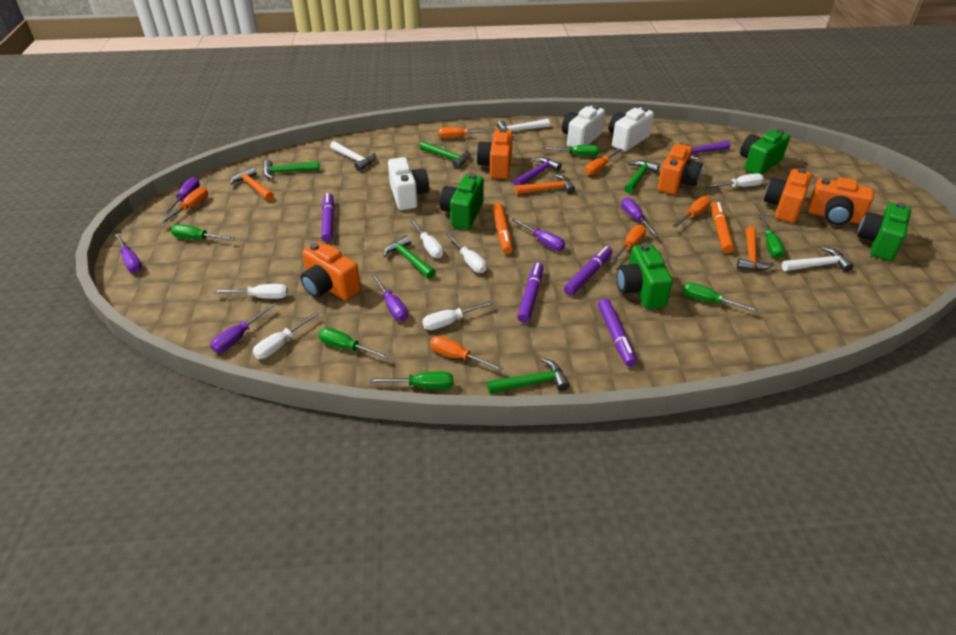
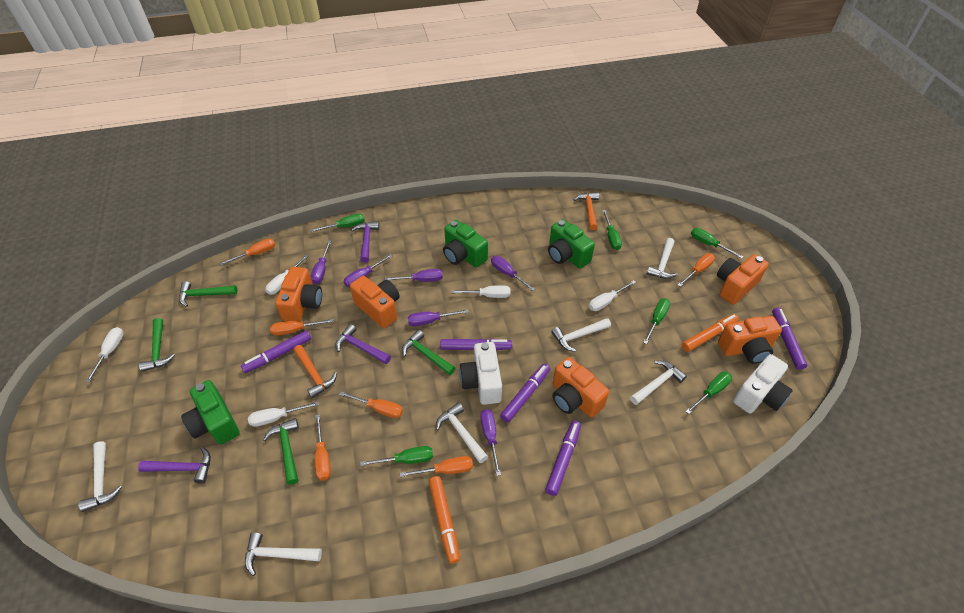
green camera: [440,173,484,229] [617,243,673,309] [740,129,790,174] [857,202,911,261] = 4 -> [181,380,240,445] [443,220,488,268] [548,219,595,269] = 3
green hammer: [263,160,320,179] [384,235,436,279] [420,141,470,168] [487,358,569,394] [624,160,660,194] = 5 -> [139,318,175,372] [179,281,237,307] [263,418,299,485] [402,330,455,375] = 4
orange hammer: [230,167,274,201] [515,174,575,195] [737,226,774,271] = 3 -> [293,345,337,398] [573,192,599,230] = 2
purple hammer: [514,157,562,186] [677,140,731,160] = 2 -> [138,447,211,484] [335,324,391,364] [351,221,379,263] = 3
purple marker: [321,193,334,242] [517,263,543,323] [564,246,612,296] [598,298,637,367] = 4 -> [241,330,311,373] [440,339,512,350] [500,363,550,423] [545,421,581,496] [772,308,807,370] = 5
white camera: [388,157,429,210] [562,105,605,147] [609,107,654,152] = 3 -> [459,342,502,405] [733,354,793,414] = 2
white hammer: [330,141,376,171] [497,119,550,137] [782,247,853,272] = 3 -> [79,442,122,512] [245,532,322,576] [436,402,488,463] [551,318,611,352] [630,360,687,405] [647,238,678,279] = 6
white screwdriver: [213,284,288,299] [253,312,319,359] [410,219,443,258] [422,301,494,330] [445,233,487,273] [706,174,764,188] = 6 -> [86,327,124,383] [248,401,319,427] [265,255,308,295] [451,285,510,298] [589,280,636,311] = 5

